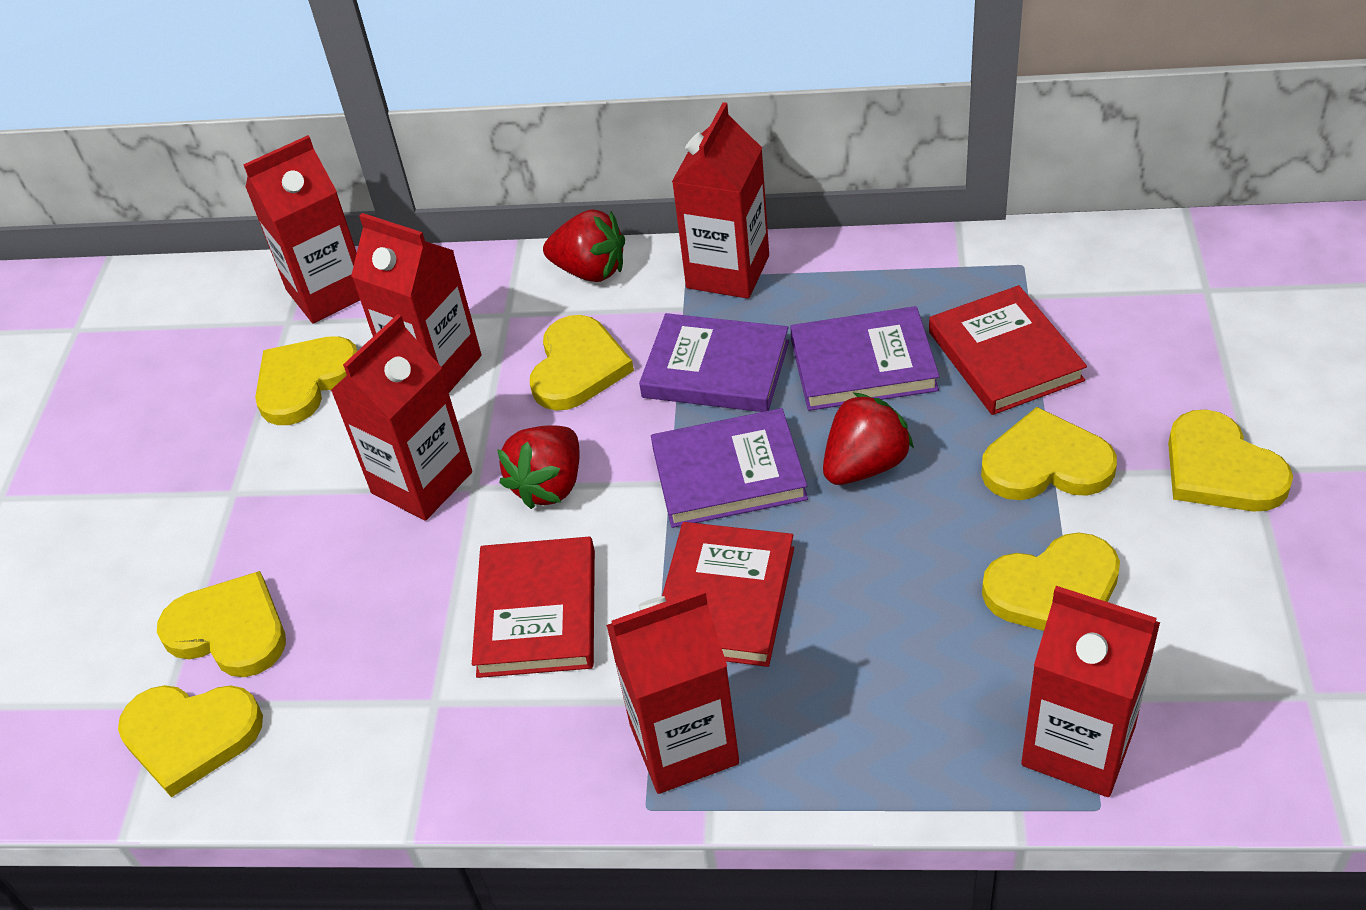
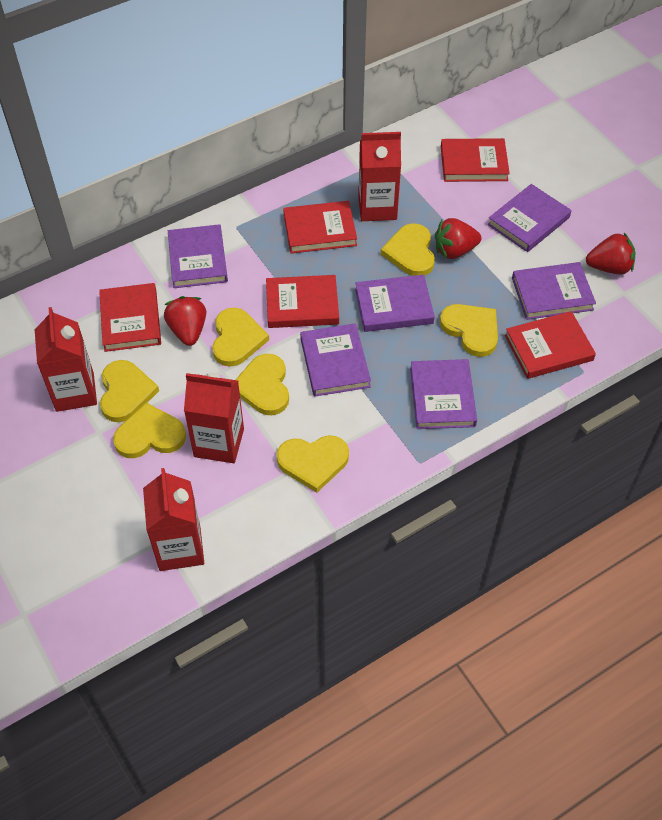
purple book: [639,313,789,412] [651,408,808,528] [790,306,940,411] = 3 -> [168,224,228,288] [300,323,371,397] [355,274,435,332] [410,359,477,429] [488,184,571,252] [512,262,596,320] = 6
red book: [472,536,595,678] [662,522,794,667] [929,285,1087,415] = 3 -> [99,283,161,352] [266,275,339,328] [283,201,357,254] [441,138,510,182] [505,311,596,379] = 5
red carton: [243,135,360,323] [330,314,472,521] [351,213,481,393] [606,588,739,794] [672,102,769,299] [1021,586,1160,797] = 6 -> [35,307,97,412] [143,468,204,571] [184,373,244,463] [358,132,401,221] = 4

